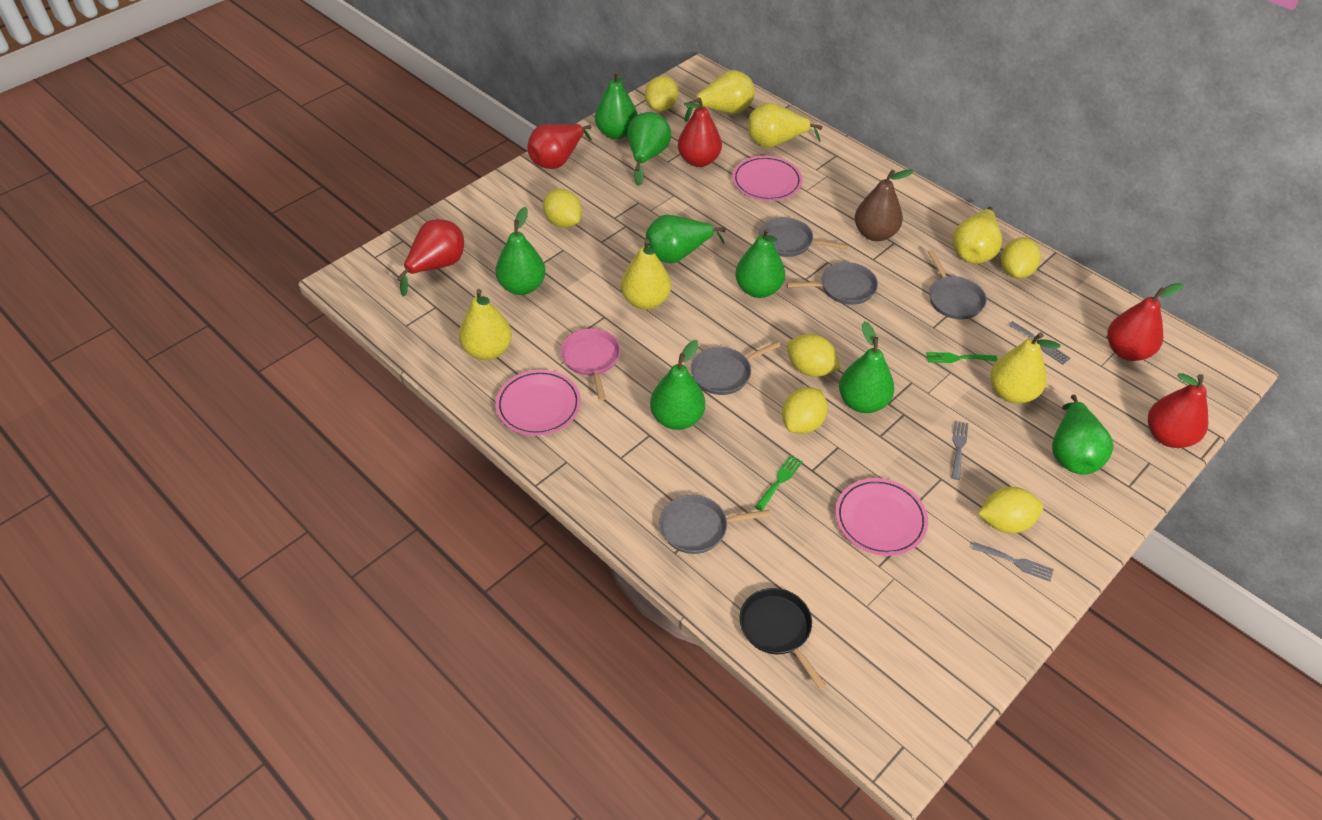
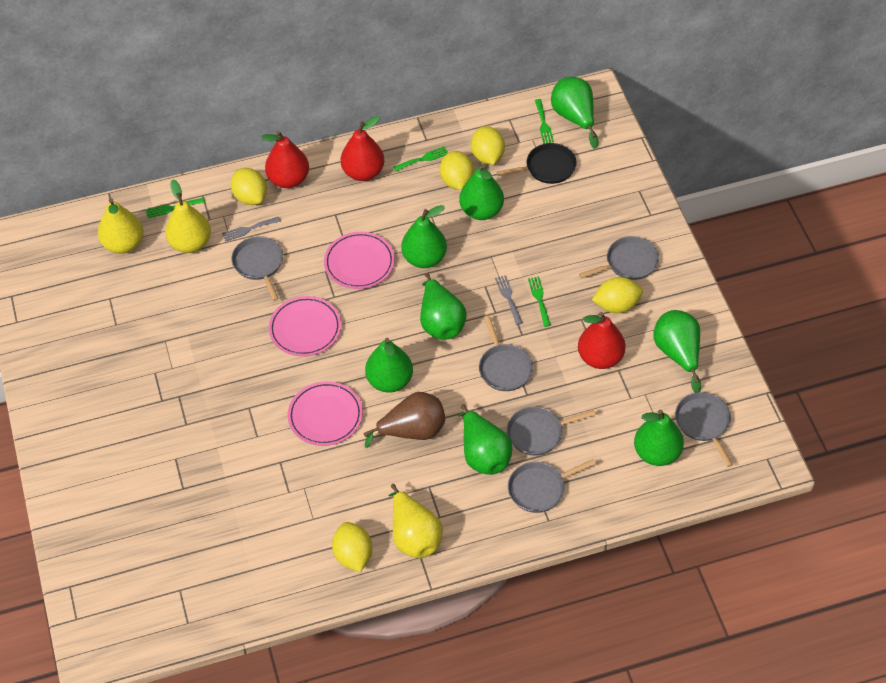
green fork: [755,455,803,511] [927,352,997,363] = 2 -> [146,198,205,218] [393,146,448,171] [528,276,551,327] [535,99,554,144] = 4
grey fork: [951,421,968,480] [972,542,1054,582] [1009,321,1070,365] = 3 -> [222,217,281,242] [495,275,523,325] = 2
grey pan: [659,495,771,554] [691,341,782,395] [759,217,848,257] [786,262,878,305] [928,250,987,319] = 5 -> [231,236,283,301] [479,316,533,391] [507,406,596,456] [508,459,596,513] [579,236,659,280] [675,392,733,467] = 6
pink pan: [561,328,620,401] = 1 -> none = 0
red pear: [397,219,464,296] [527,124,592,169] [678,98,722,167] [1108,283,1184,361] [1148,374,1208,448] = 5 -> [261,131,309,188] [341,116,384,181] [578,312,625,369] = 3
yellow lemon: [543,189,582,228] [645,76,678,112] [782,387,828,434] [787,334,841,377] [978,487,1043,533] [1001,237,1041,279] = 6 -> [231,168,267,205] [332,522,372,572] [440,151,474,190] [471,126,505,165] [592,277,643,313] = 5
yellow pear: [459,289,512,360] [621,239,671,310] [685,70,755,122] [748,103,823,148] [952,207,1002,264] [990,332,1060,404] = 6 -> [98,198,143,254] [165,179,211,253] [388,484,443,558] = 3

